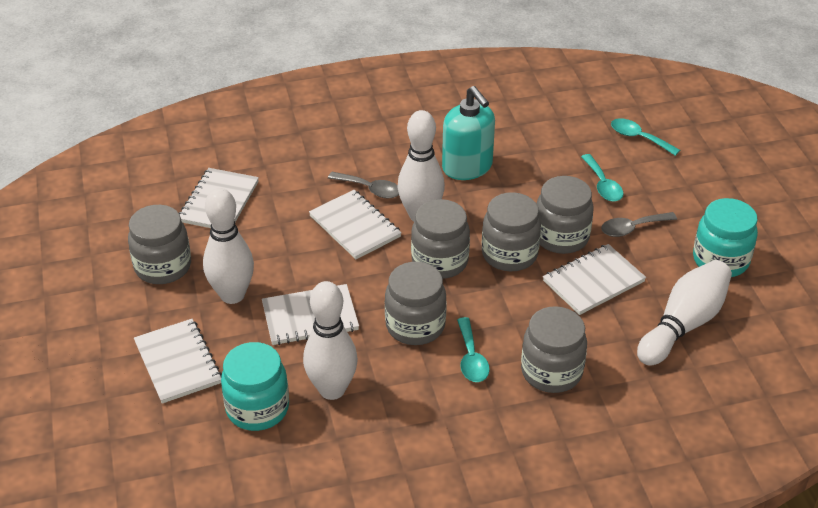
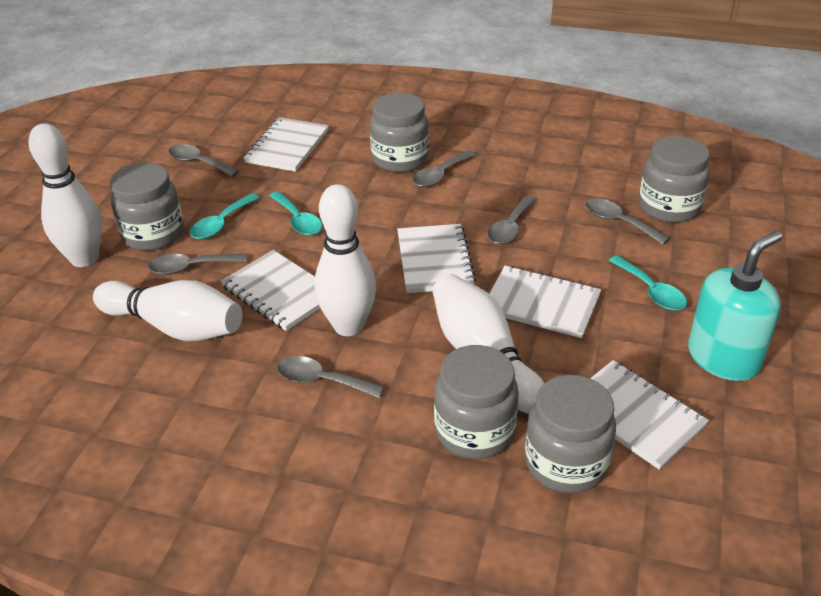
grey jar: [128,205,191,284] [385,262,447,345] [411,199,470,279] [482,193,541,272] [521,306,587,393] [537,176,594,254] = 6 -> [110,162,184,251] [370,93,429,173] [434,345,519,459] [525,375,616,493] [639,136,710,223] = 5
grey spoon: [328,172,399,198] [601,212,677,237] = 2 -> [148,254,247,275] [168,144,239,177] [277,356,384,398] [413,150,476,187] [487,196,536,244] [586,198,669,245] = 6
turquoise jar: [221,342,289,431] [693,198,758,277] = 2 -> none = 0

